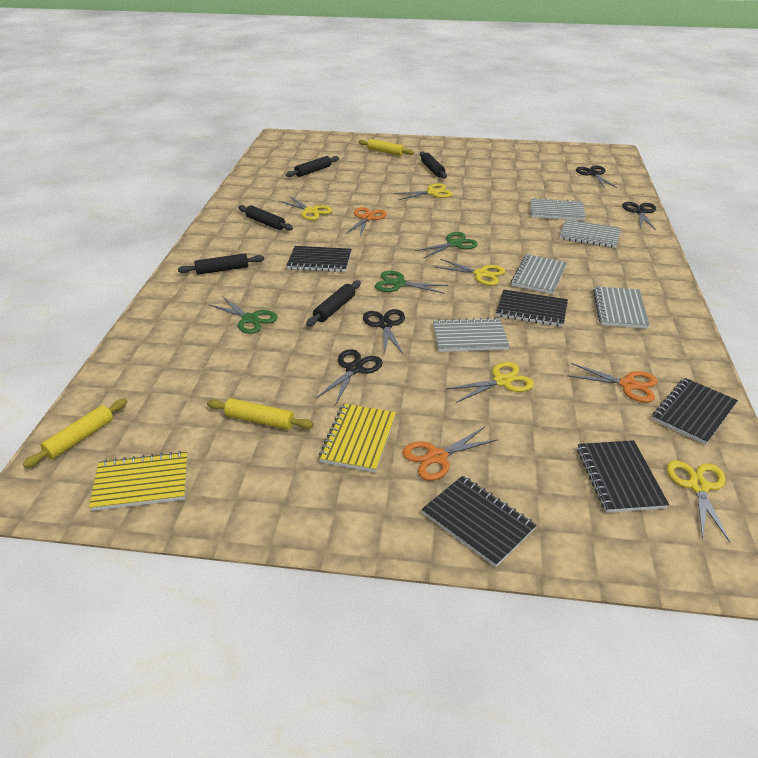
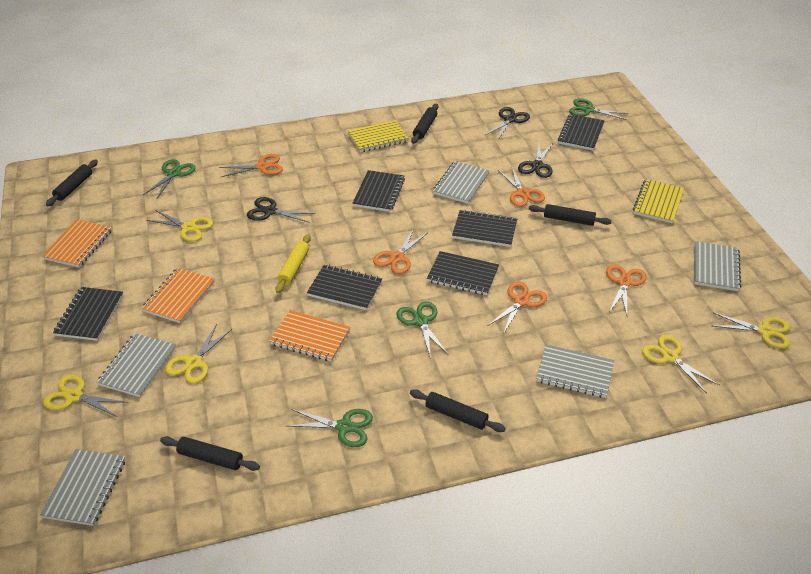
black notebook: [286,246,352,272] [422,476,537,567] [496,289,568,327] [577,440,669,513] [652,378,738,445] = 5 -> [53,287,123,341] [307,265,382,310] [353,170,405,212] [427,251,499,295] [452,210,517,247] [558,114,605,150] = 6
black scissors: [317,349,383,404] [363,309,405,355] [576,165,617,188] [622,202,656,230] = 4 -> [247,197,315,223] [486,107,530,140] [518,143,553,178] = 3
green scissors: [209,296,278,334] [375,271,448,294] [414,232,478,259] = 3 -> [143,159,196,198] [288,409,373,447] [397,302,448,359] [569,98,629,120] = 4
orange notebook: none = 0 -> [42,219,112,268] [141,268,215,323] [270,310,350,362] = 3
orange scissors: [345,207,387,236] [402,427,499,481] [567,363,658,403] = 3 -> [219,154,283,177] [373,228,427,274] [489,282,547,333] [498,167,545,207] [606,264,646,315] = 5
yellow rolling pin: [23,399,127,468] [207,398,313,430] [358,139,414,156] = 3 -> [276,234,311,293] = 1

